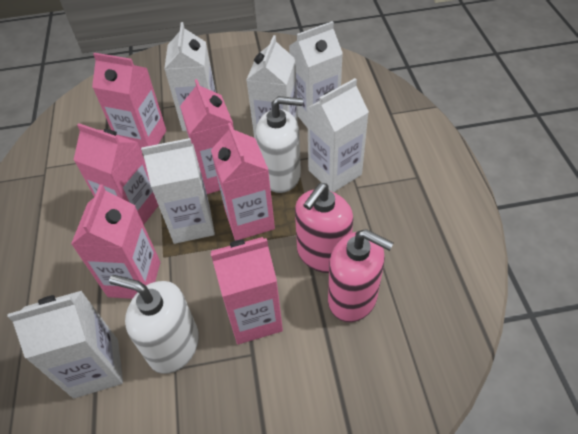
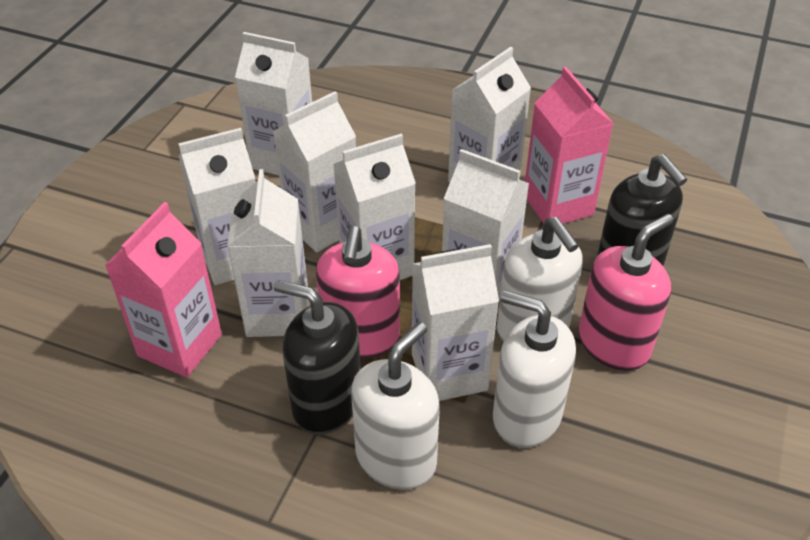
black soap dispenser: none = 0 -> [274,280,361,435] [597,154,687,266] = 2
pink carton: [71,184,160,299] [74,123,159,225] [92,53,167,152] [180,79,234,194] [211,123,275,241] [211,237,283,344] = 6 -> [105,202,222,377] [525,67,614,224] = 2
white carton: [8,291,123,398] [141,138,215,244] [164,22,216,131] [246,35,298,141] [289,21,343,128] [307,78,369,192] = 6 -> [178,128,256,285] [227,169,308,337] [235,32,312,175] [273,91,356,252] [333,134,416,280] [412,244,499,401] [442,149,529,301] [448,47,531,182] = 8
white soap dispenser: [109,275,199,374] [256,96,303,193] = 2 -> [351,322,440,490] [493,291,576,448] [497,217,583,342] = 3

